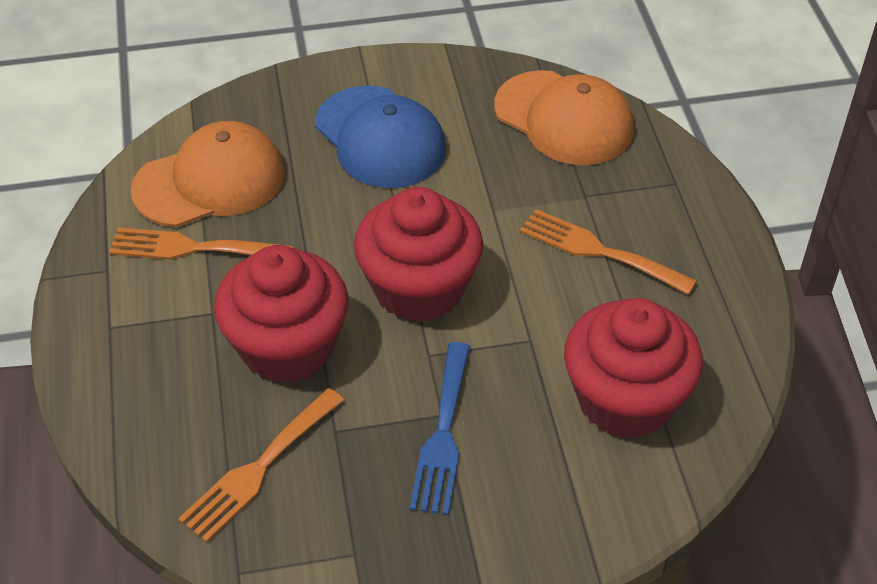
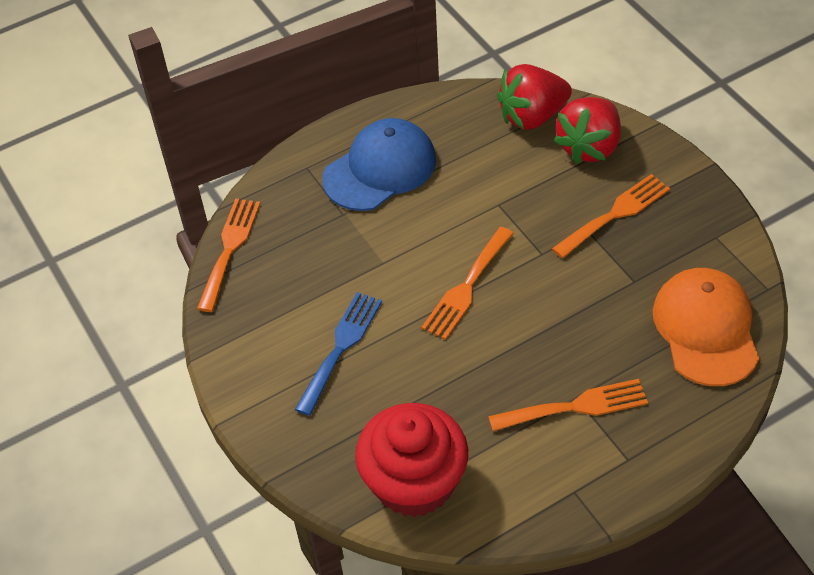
orange cap: [131,121,285,227] [494,70,634,165] = 2 -> [653,268,759,386] = 1
orange fork: [109,227,294,260] [178,388,344,542] [520,209,697,295] = 3 -> [197,199,261,312] [421,227,514,340] [488,379,648,431] [552,174,670,258] = 4
red cupcake: [214,245,348,383] [354,187,483,323] [564,298,703,439] = 3 -> [355,403,468,517] = 1
red strawberry: none = 0 -> [497,64,572,130] [553,97,621,164] = 2

